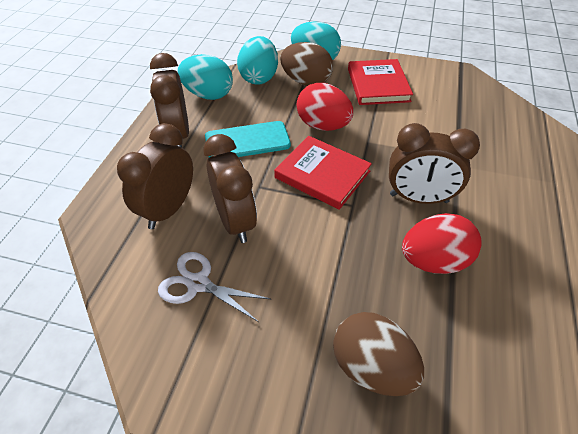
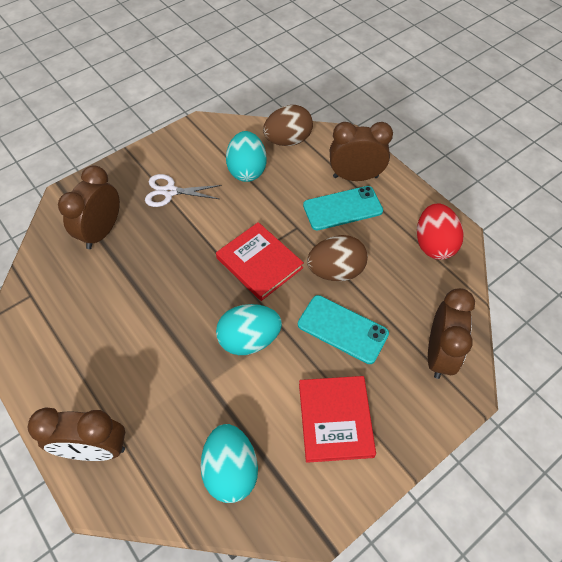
red egg: [297,83,353,131] [402,213,482,274] = 2 -> [417,204,463,260] = 1
turquoise phone: [205,121,291,158] = 1 -> [298,295,389,364] [303,186,383,230] = 2

